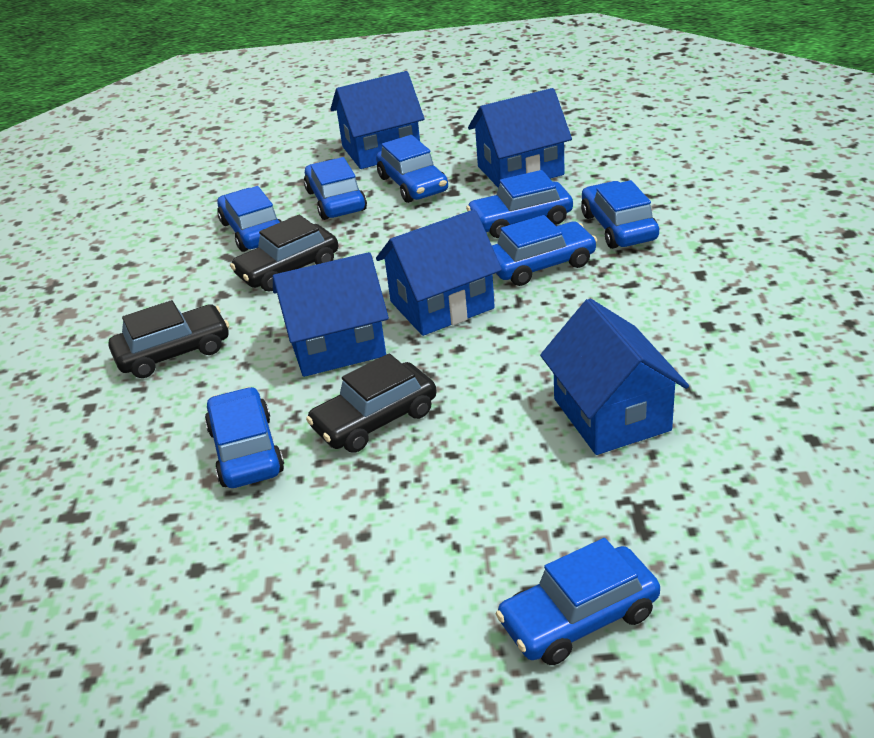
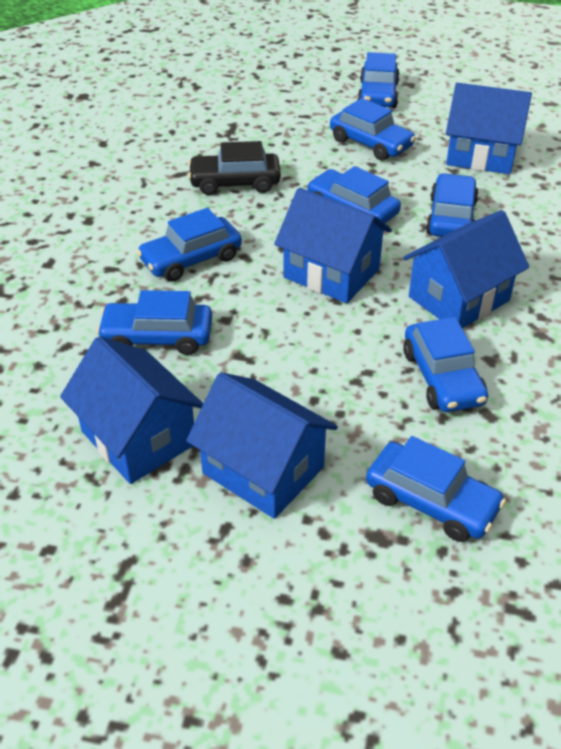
black car: [109,300,229,378] [230,215,338,292] [306,353,437,453] = 3 -> [188,141,281,195] = 1

